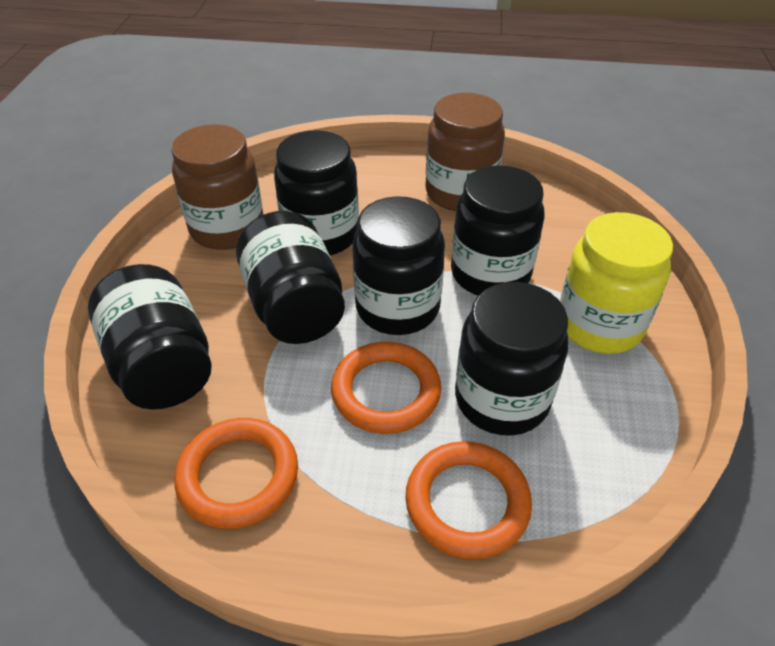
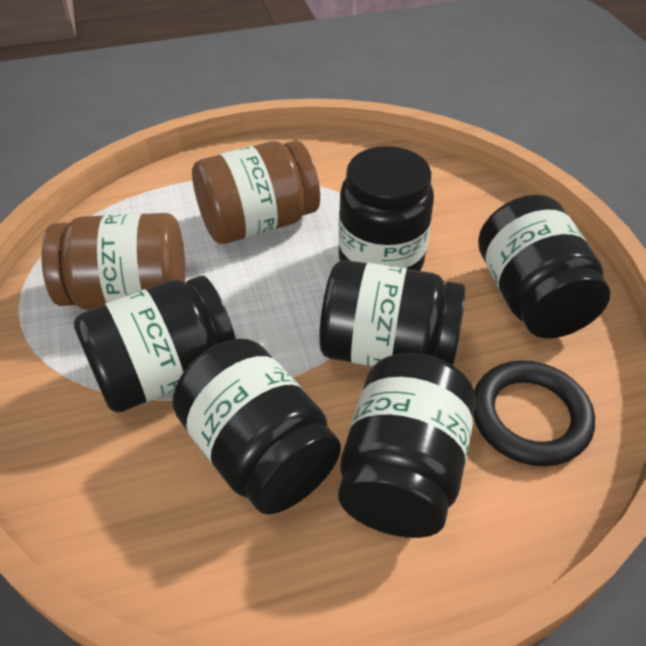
black ring: none = 0 -> [474,360,595,466] = 1
orange ring: [174,418,298,529] [331,342,441,434] [405,441,532,559] = 3 -> none = 0
yellow jar: [560,212,673,354] = 1 -> none = 0

